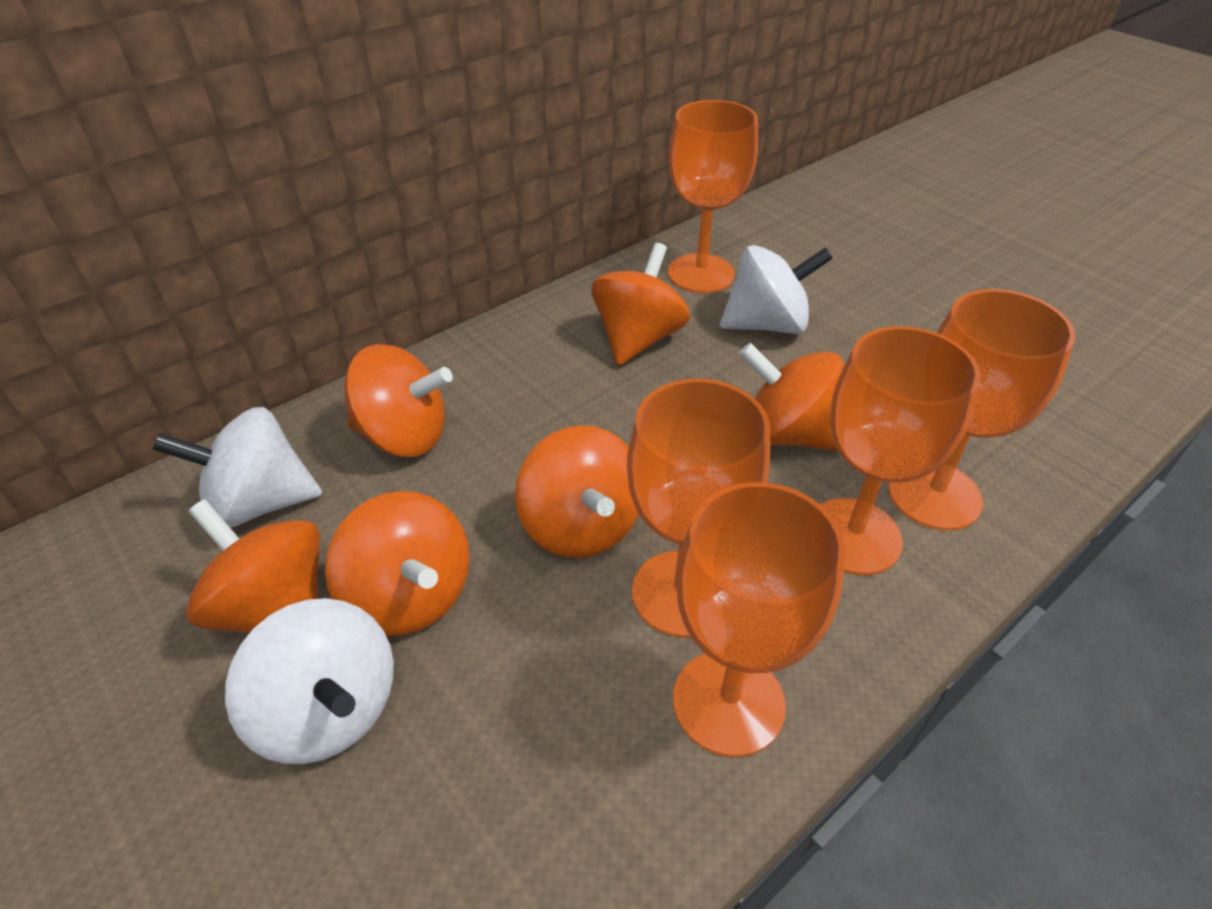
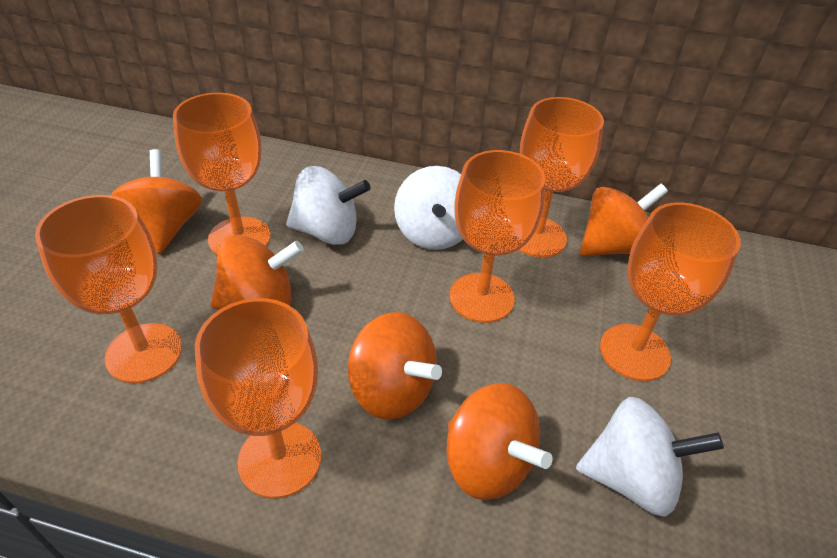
orange goblet: [627,379,770,638] [668,100,758,293] [673,482,845,757] [820,326,981,575] [888,289,1076,531] = 5 -> [35,195,182,383] [173,93,271,255] [195,298,321,498] [450,150,545,323] [519,97,604,258] [600,202,741,381] = 6
orange spinning top: [186,499,320,633] [325,491,470,636] [344,344,453,457] [515,426,639,558] [591,243,690,366] [739,343,844,451] = 6 -> [111,149,202,254] [211,235,304,309] [348,312,442,420] [446,383,553,500] [580,184,668,256] = 5

